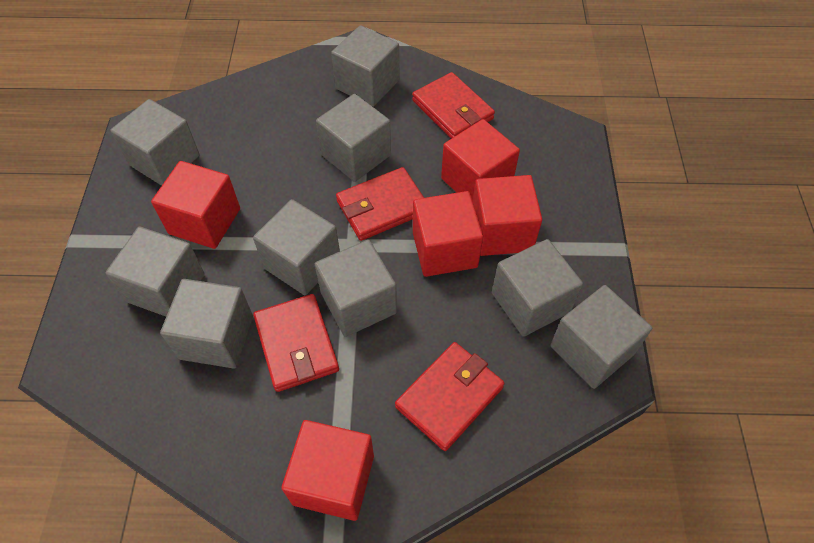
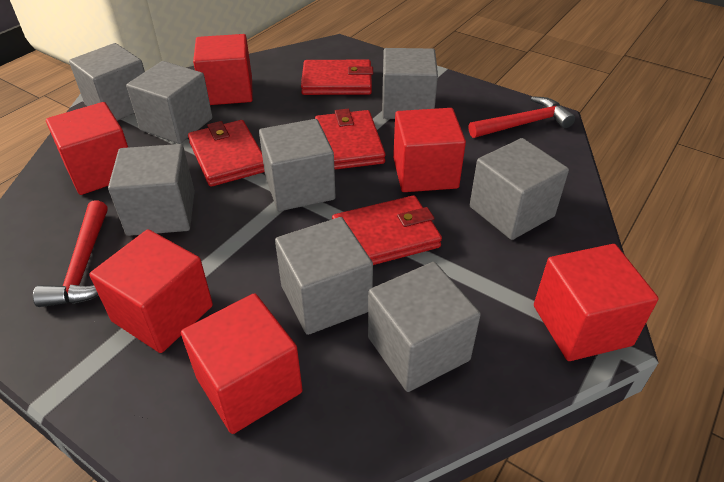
grey cube: [105,226,205,316] [110,99,200,186] [160,279,253,369] [253,199,340,295] [315,240,397,337] [316,94,391,182] [331,25,400,107] [492,239,583,337] [550,285,652,389] = 9 -> [69,43,145,121] [108,144,195,236] [126,61,212,144] [259,119,336,211] [275,217,373,335] [368,262,481,392] [382,48,438,119] [470,138,569,240] = 8
red cube: [151,161,240,249] [281,420,374,521] [413,191,483,277] [441,119,520,201] [473,175,542,256] = 5 -> [46,102,128,195] [89,229,213,353] [181,293,303,434] [193,34,253,105] [393,108,466,192] [534,244,659,361] = 6
red hammer: none = 0 -> [33,200,108,307] [469,96,575,138] = 2

